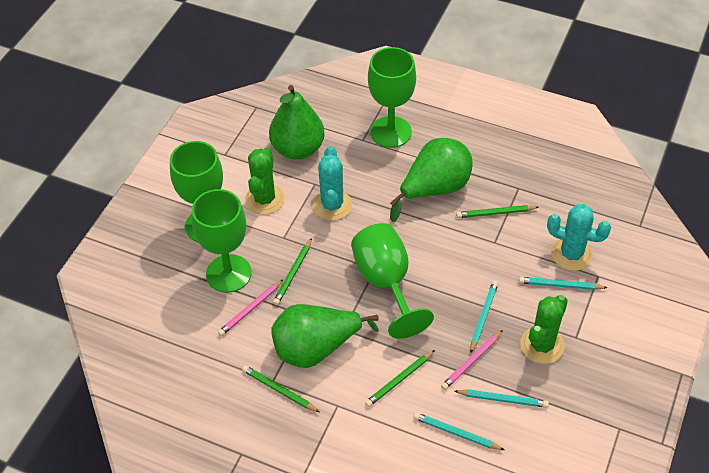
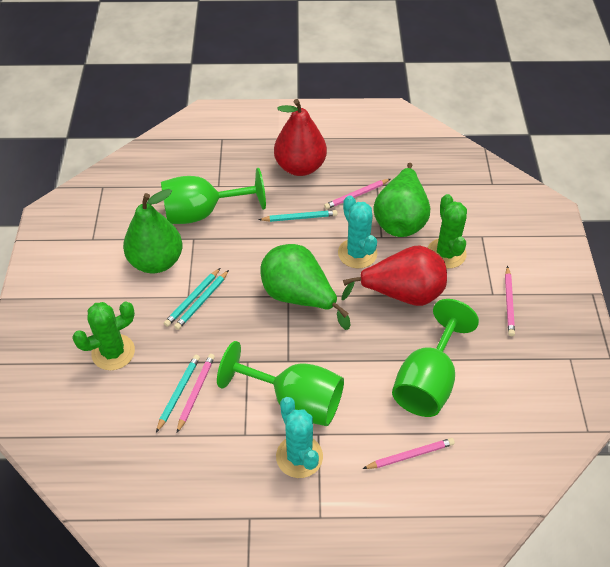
green goblet: [170,141,223,242] [192,189,252,293] [351,223,434,339] [368,47,416,148] = 4 -> [161,168,266,224] [217,341,344,426] [392,299,479,417] = 3
green pencil: [242,365,320,412] [273,238,312,305] [365,350,435,407] [456,205,539,218] = 4 -> none = 0
pink pencil: [218,279,284,336] [441,330,503,390] = 2 -> [177,354,215,433] [324,179,390,209] [362,438,455,469] [505,266,515,336] = 4
red pear: none = 0 -> [274,99,327,176] [341,245,447,306] = 2

